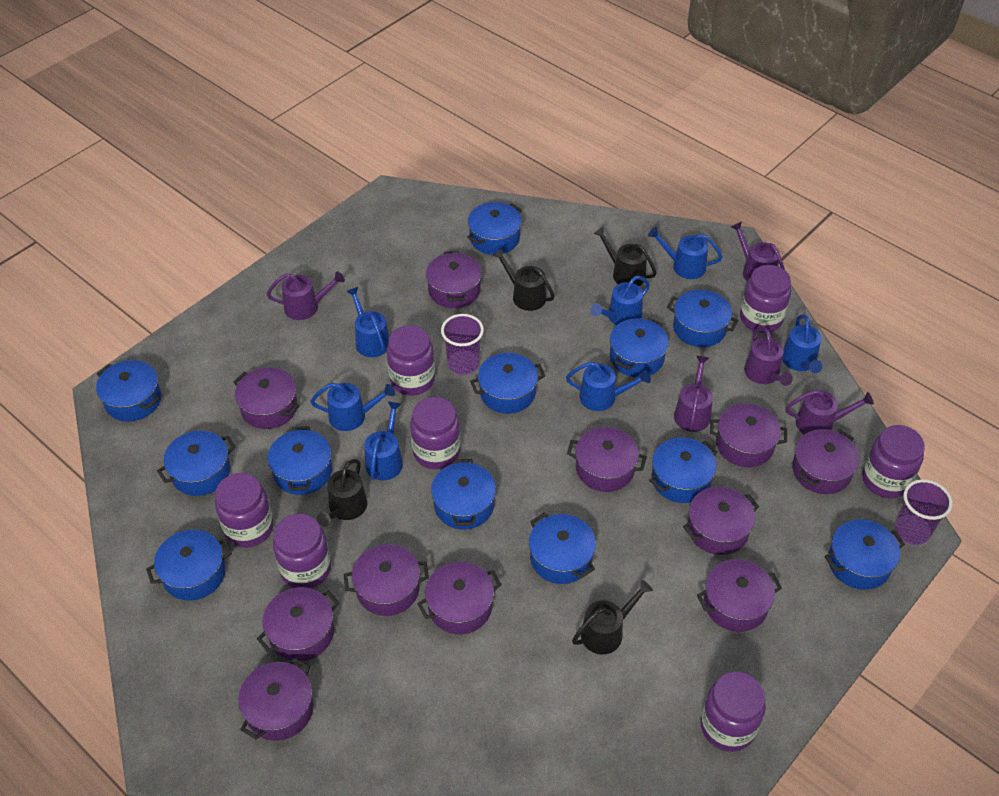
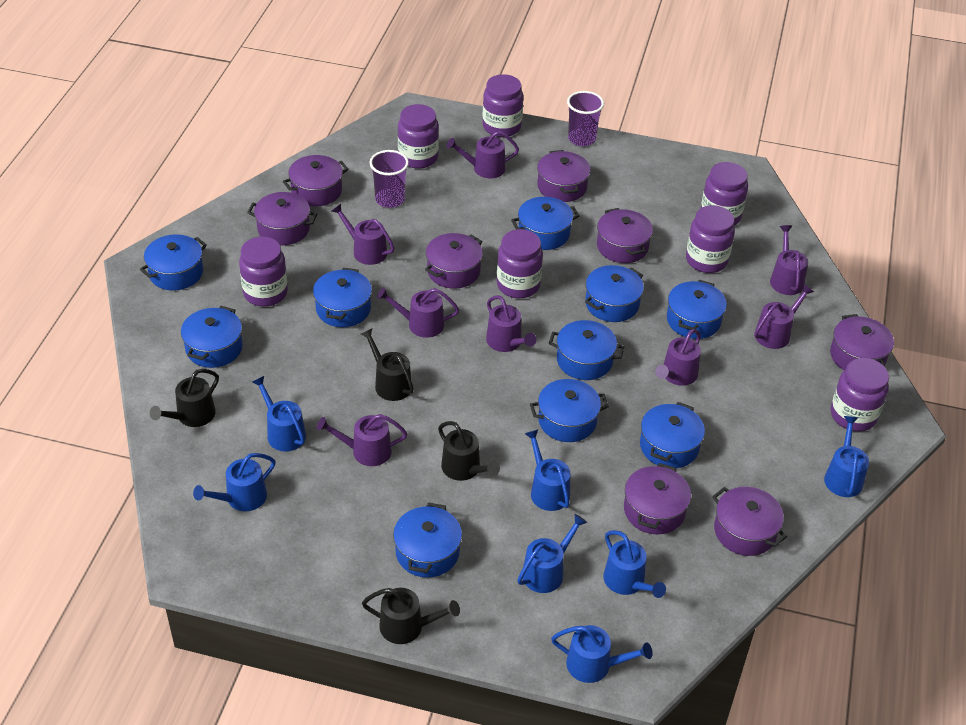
blue pot: [96,360,161,422] [146,530,232,601] [157,431,236,496] [267,426,332,495] [431,459,496,530] [467,202,522,255] [470,353,545,414] [529,512,596,584] [610,318,669,377] [649,437,718,503] [667,290,739,347] [824,519,905,590] = 12 -> [140,234,207,291] [181,306,243,368] [313,268,372,327] [393,502,462,578] [511,197,580,250] [530,379,609,442] [549,320,625,380] [585,265,644,322] [640,402,705,468] [667,280,727,339] = 10
purple pot: [233,367,300,429] [238,658,314,741] [257,587,339,661] [344,544,429,616] [417,562,502,634] [426,251,482,308] [567,427,647,492] [683,487,759,555] [697,559,782,632] [710,404,787,467] [792,429,860,494] = 11 -> [247,192,317,245] [283,155,349,206] [425,233,483,289] [537,150,591,202] [597,208,653,263] [624,463,691,534] [712,487,787,556] [830,314,894,370] = 8
purple watering can: [267,271,345,320] [674,356,713,432] [731,221,785,282] [744,327,793,386] [785,390,874,434] = 5 -> [317,414,407,466] [332,204,395,265] [377,287,459,338] [447,131,519,178] [486,295,537,352] [655,329,701,386] [754,284,814,349] [770,225,808,295] = 8

